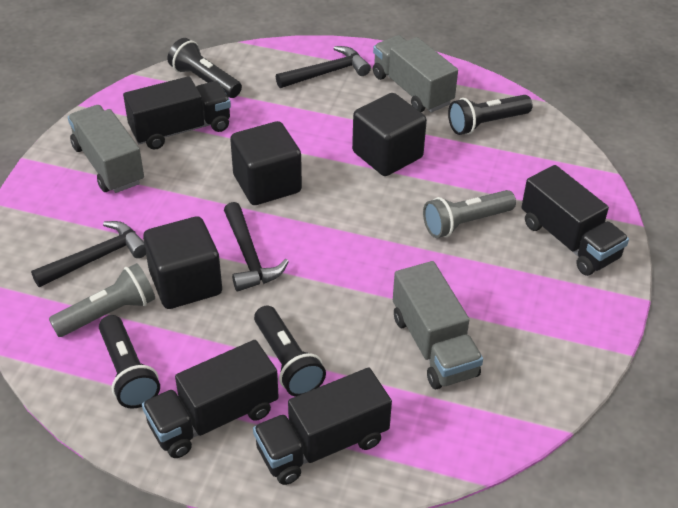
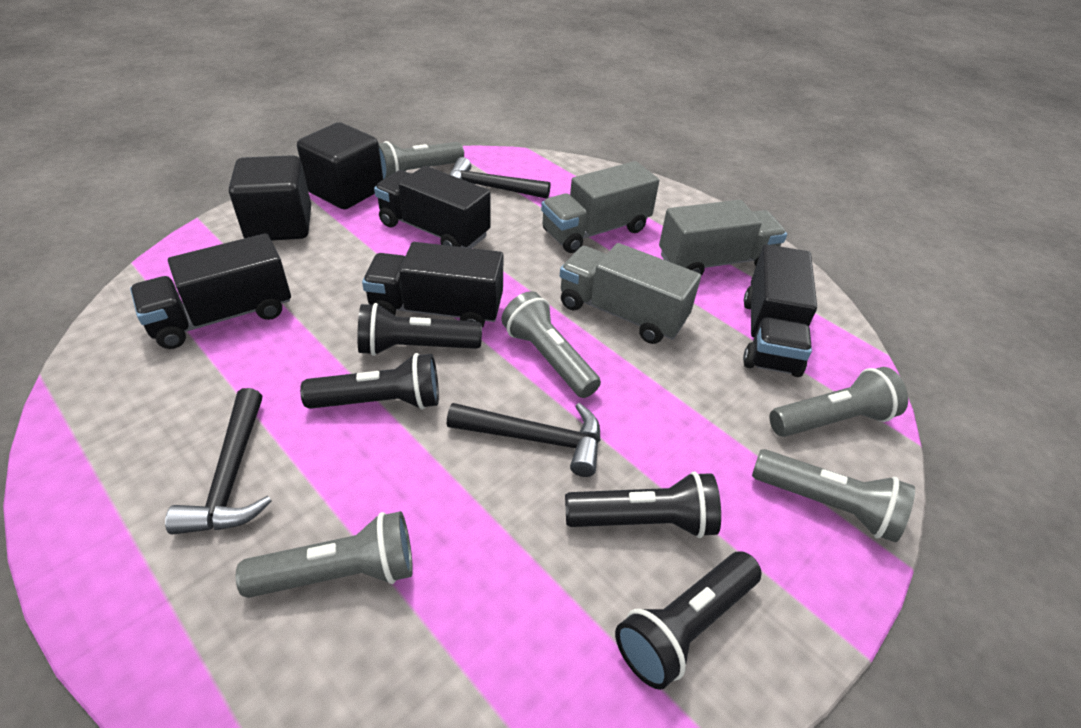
black cube: [143,216,222,309] [230,121,302,205] [352,93,427,176] = 3 -> [229,155,311,241] [297,122,383,209] = 2
grey flashlight: [49,263,155,337] [423,190,516,238] = 2 -> [236,511,413,598] [379,141,464,180] [501,291,601,398] [752,449,915,542] [769,367,908,437] = 5

